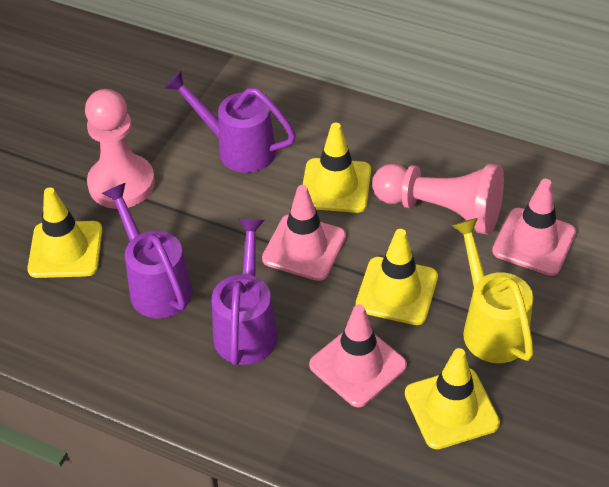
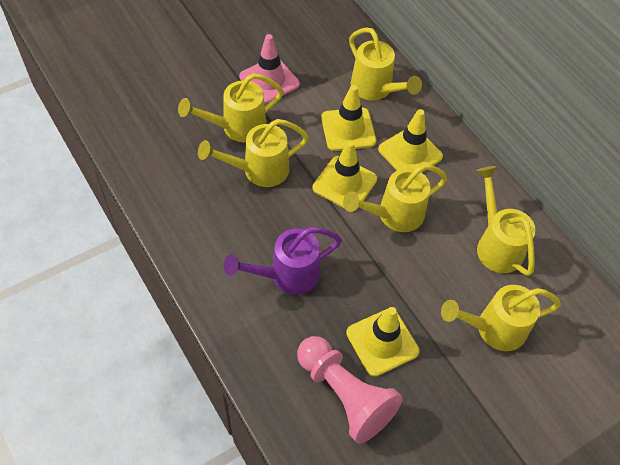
pink pawn: [85,89,155,209] [372,163,504,235] = 2 -> [297,336,403,444] = 1
pink traffic cone: [262,185,346,281] [309,304,407,407] [492,179,576,276] = 3 -> [239,34,300,104] = 1
purple watering can: [102,183,193,318] [165,71,296,173] [212,219,278,365] = 3 -> [224,227,342,295] = 1
yellow watering can: [452,218,533,363] = 1 -> [178,73,283,142] [198,119,309,187] [343,164,448,232] [349,27,422,100] [441,285,561,351] [476,166,536,276] = 6

